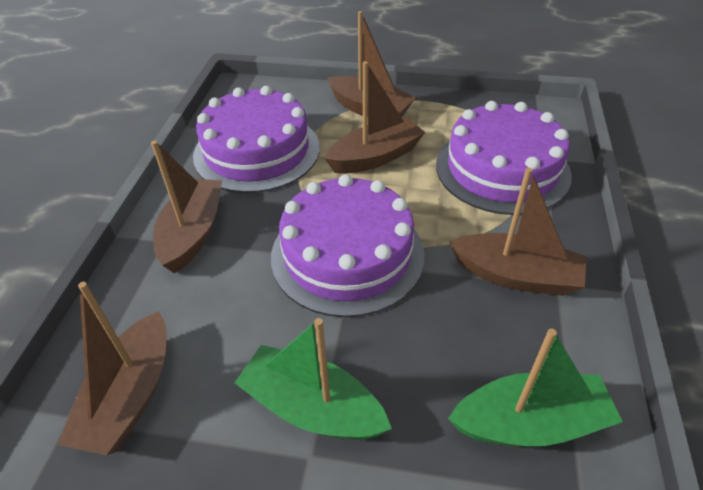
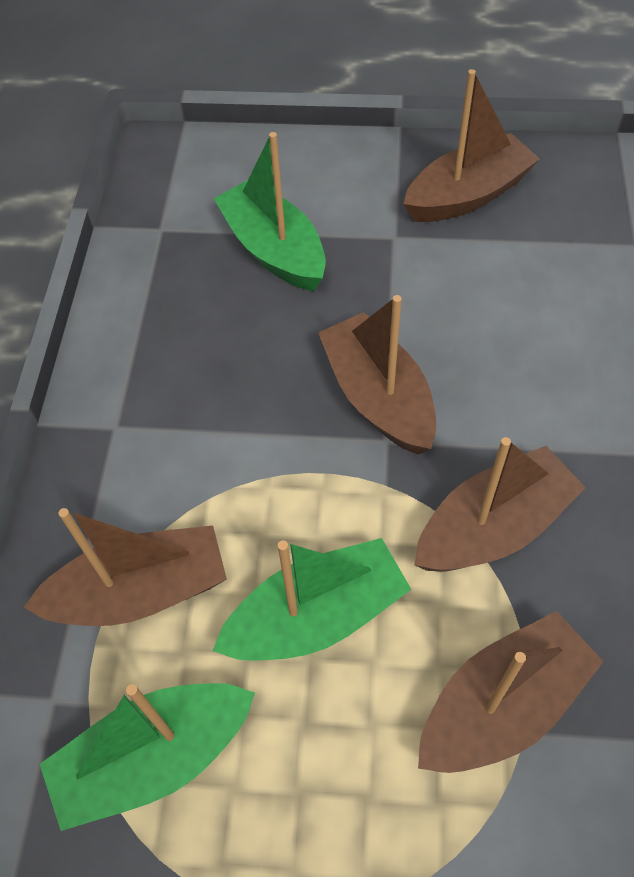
green boat: [234,318,392,440] [448,329,623,446] = 2 -> [40,683,255,831] [213,132,326,291] [213,538,411,661] = 3
purple cake: [193,86,320,193] [271,174,424,317] [436,101,572,215] = 3 -> none = 0

